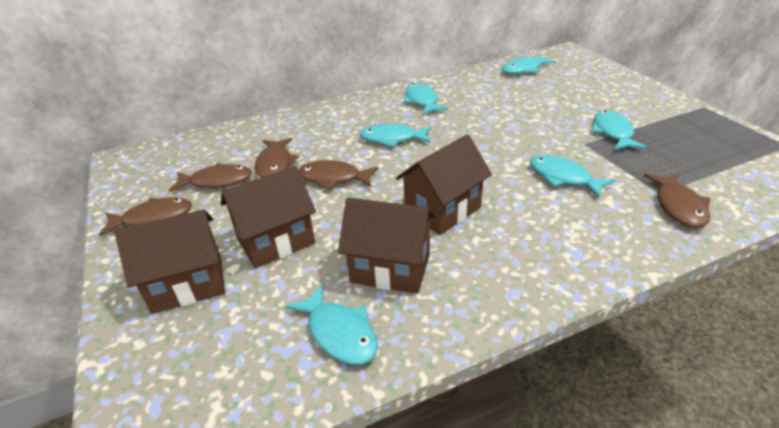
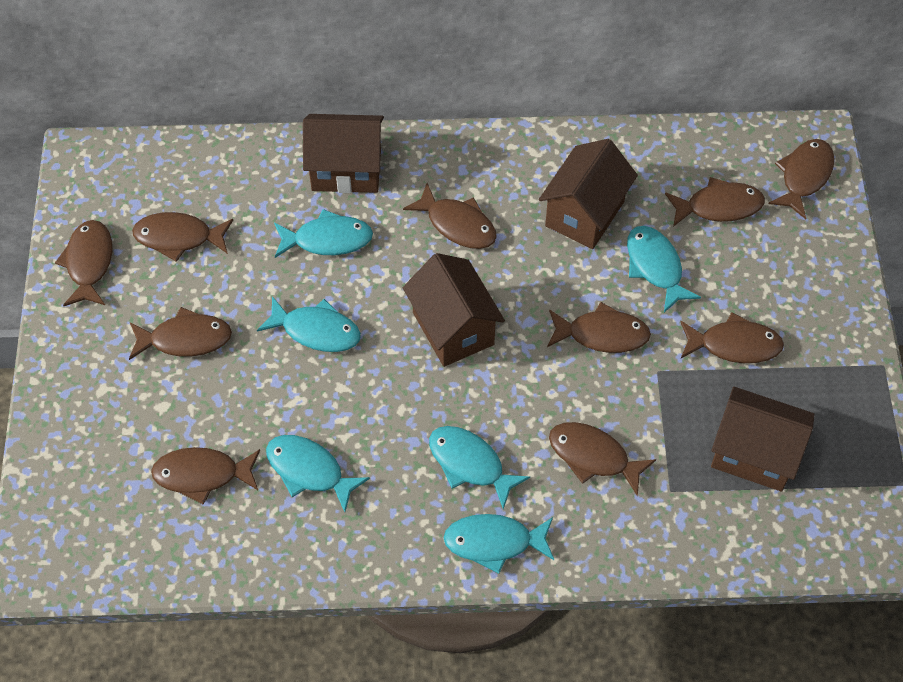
brown fish: [99,197,192,236] [169,163,252,192] [255,138,299,177] [299,160,379,189] [644,173,710,228] = 5 -> [55,220,112,306] [129,307,232,360] [132,212,233,262] [151,447,260,505] [403,183,497,249] [547,302,651,353] [549,422,656,496] [665,177,765,227] [680,312,784,363] [768,139,835,219] = 10

